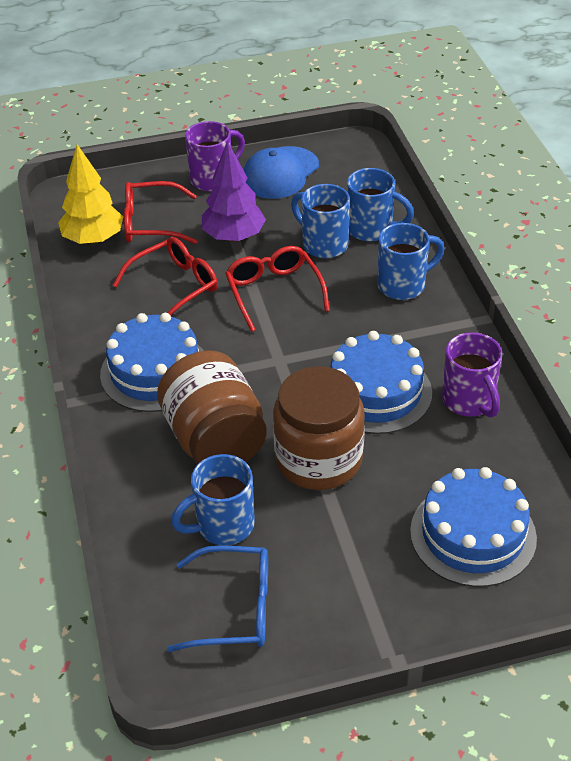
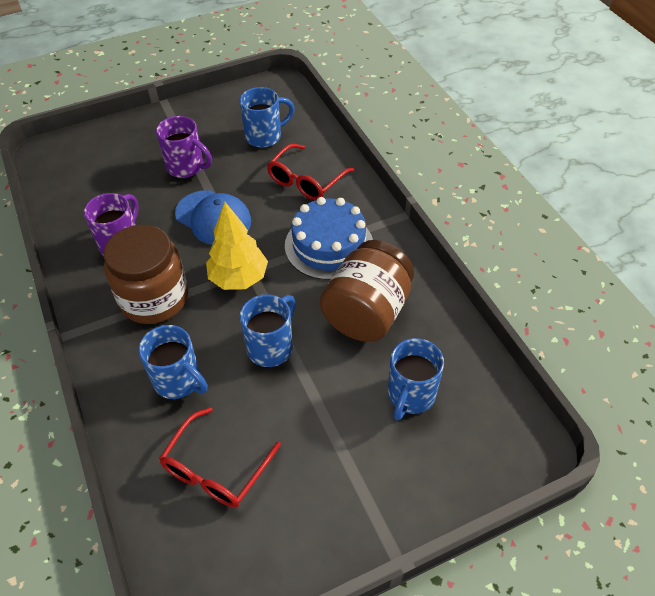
blue cake: [100,313,204,412] [330,331,432,434] [410,467,537,587] = 3 -> [285,197,373,280] = 1
blue glasses: [167,545,268,652] = 1 -> none = 0
purple tree: [202,141,266,242] = 1 -> none = 0
red glasses: [113,237,218,316] [124,181,198,244] [225,246,330,332] = 3 -> [159,407,281,508] [267,143,354,200] = 2

